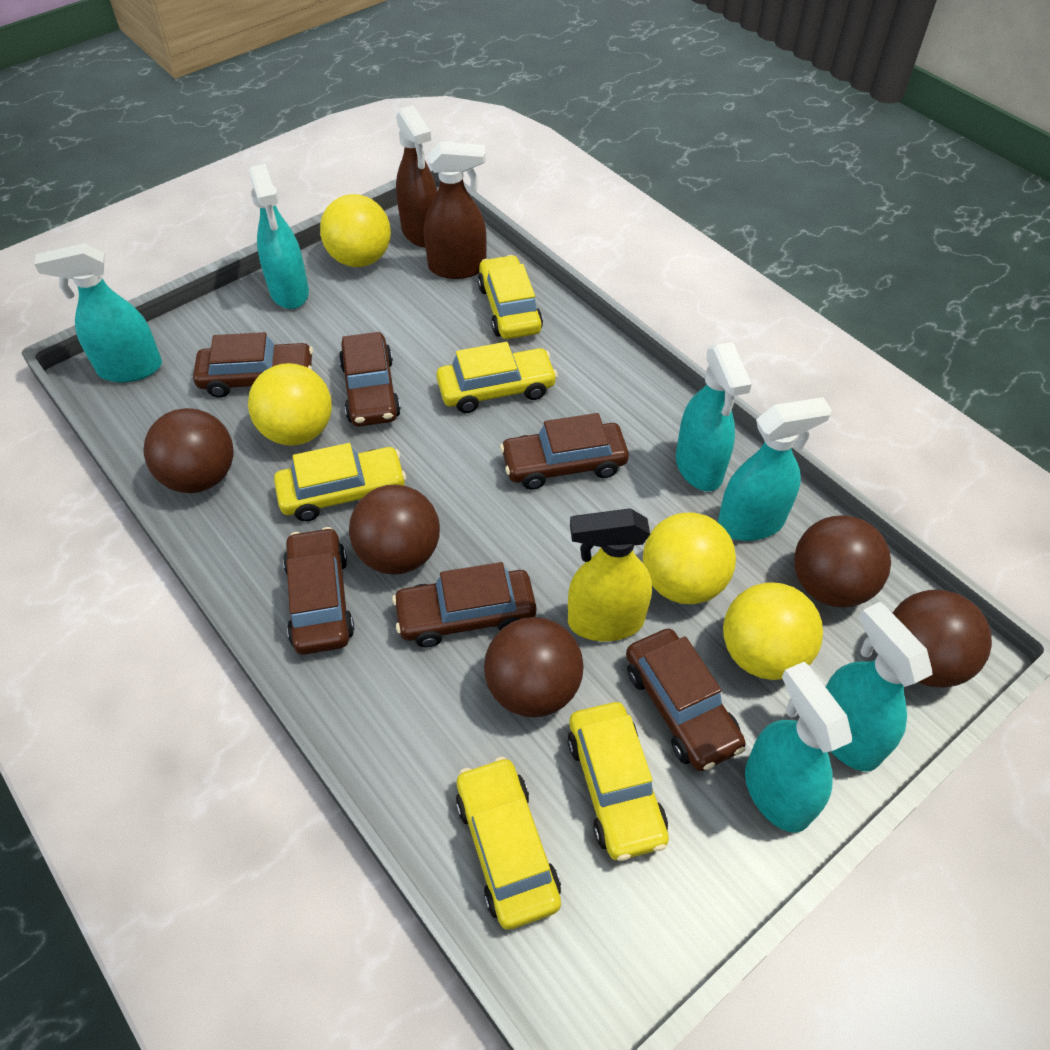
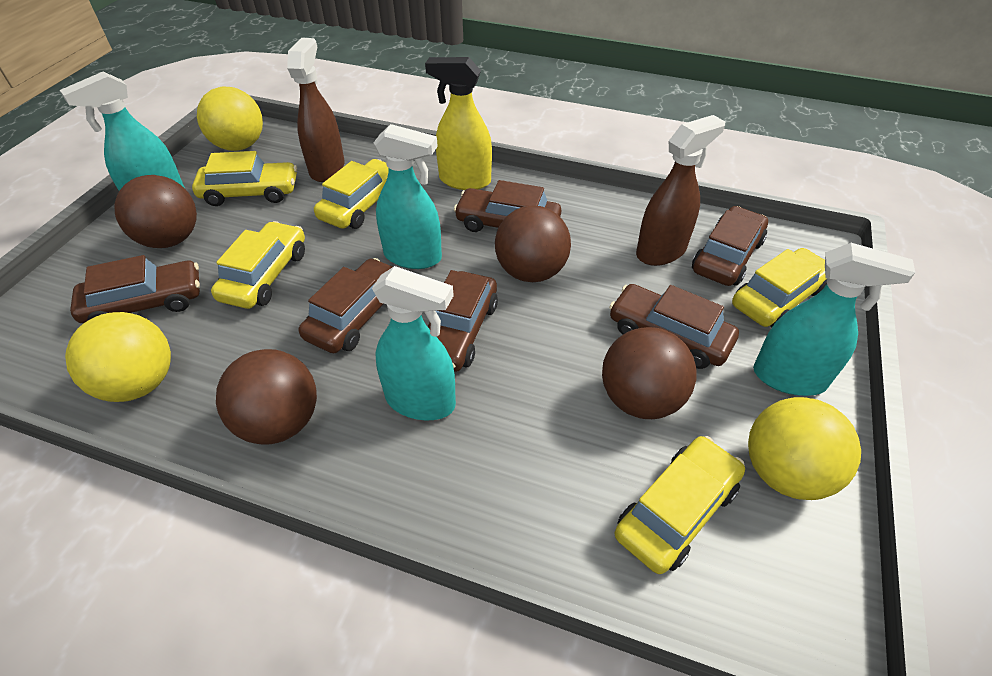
brown ball: [144,408,234,493] [349,485,440,575] [484,617,584,717] [794,515,891,608] [893,590,992,688] = 5 -> [114,175,197,248] [216,349,317,445] [495,205,571,282] [602,327,697,419] = 4
turquoise spray bottle: [34,243,162,382] [249,164,309,309] [676,342,752,491] [718,397,832,541] [745,662,852,833] [826,602,932,771] = 6 -> [60,72,185,191] [372,266,456,420] [374,124,442,269] [753,243,915,396] = 4
yellow ball: [248,363,332,446] [320,194,391,267] [643,512,736,604] [723,582,823,680] = 4 -> [65,312,171,402] [197,87,263,151] [748,397,861,500] = 3

